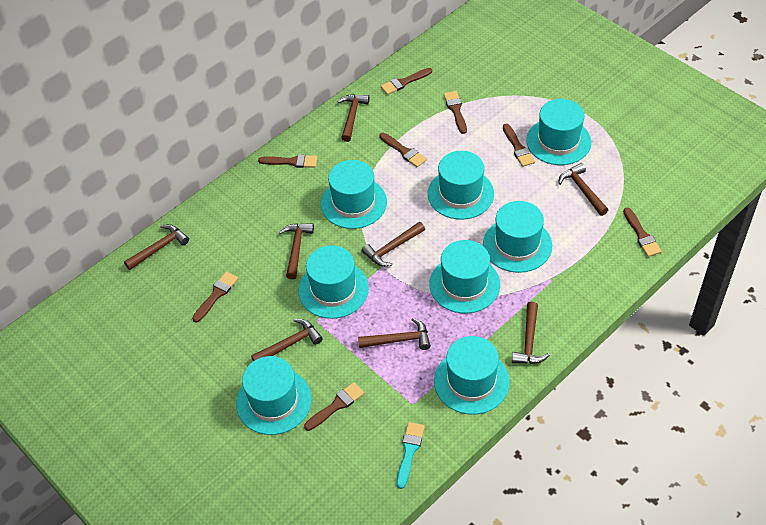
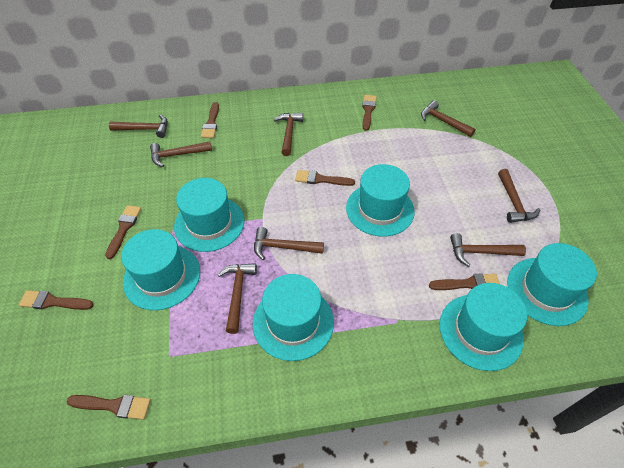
brown brush: [192,271,238,323] [258,154,317,168] [304,382,364,431] [379,133,427,167] [381,68,432,95] [444,91,467,134] [503,124,535,167] [623,208,662,257] = 8 -> [19,290,94,310] [66,395,151,420] [105,205,141,259] [201,102,219,138] [295,170,355,186] [362,95,377,131] [429,273,500,290] = 7
turquoise brush: [397,422,425,489] = 1 -> none = 0
turquoise hat: [236,356,312,435] [298,245,369,319] [321,160,387,229] [428,151,494,219] [429,240,500,313] [434,336,510,415] [483,201,552,273] [526,99,591,165] = 8 -> [121,229,200,310] [174,178,244,252] [253,274,334,361] [346,164,415,237] [440,283,527,371] [507,243,597,326] = 6

